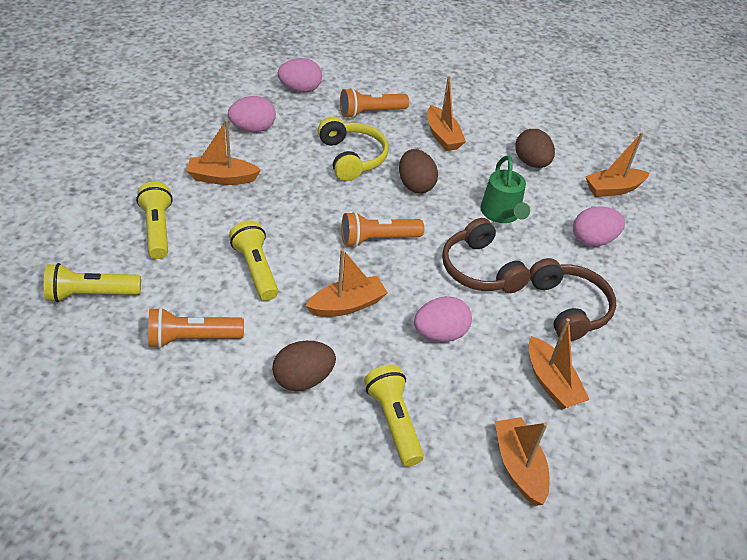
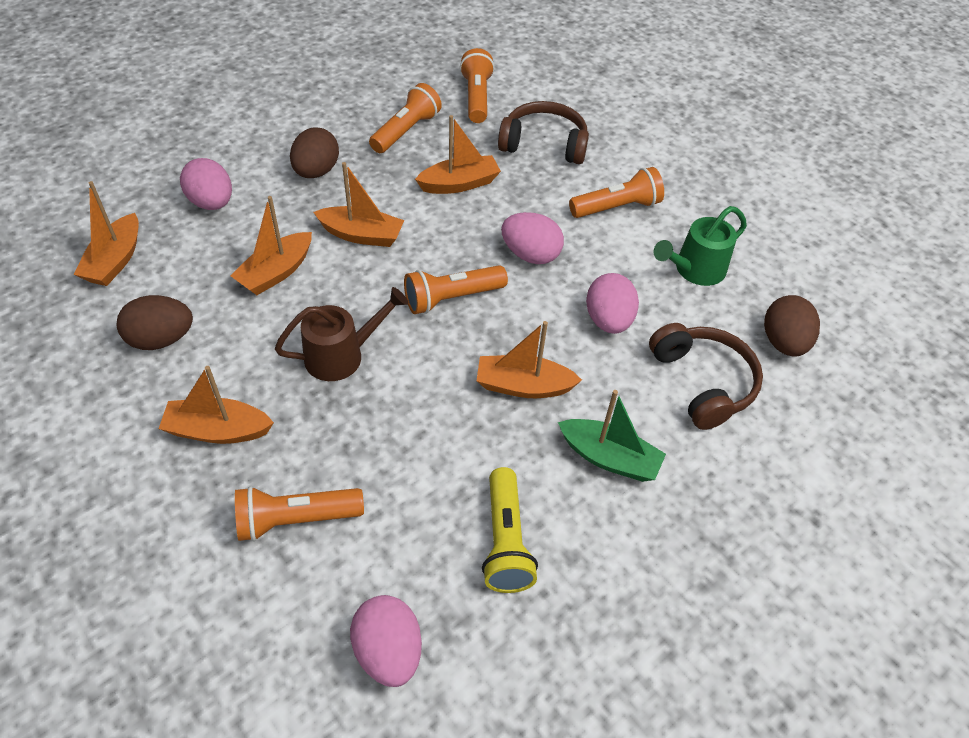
brown watering can: none = 0 -> [275,287,408,381] = 1
green boat: none = 0 -> [558,390,666,482] = 1
orange flashlight: [148,307,244,348] [340,88,409,118] [341,212,424,247] = 3 -> [235,486,364,541] [369,83,442,153] [404,265,508,314] [460,48,495,123] [569,167,664,218] = 5
yellow flashlight: [44,263,141,302] [136,182,173,259] [229,220,278,301] [364,365,424,466] = 4 -> [482,467,538,593] = 1
yellow headphones: [318,117,389,181] = 1 -> none = 0

